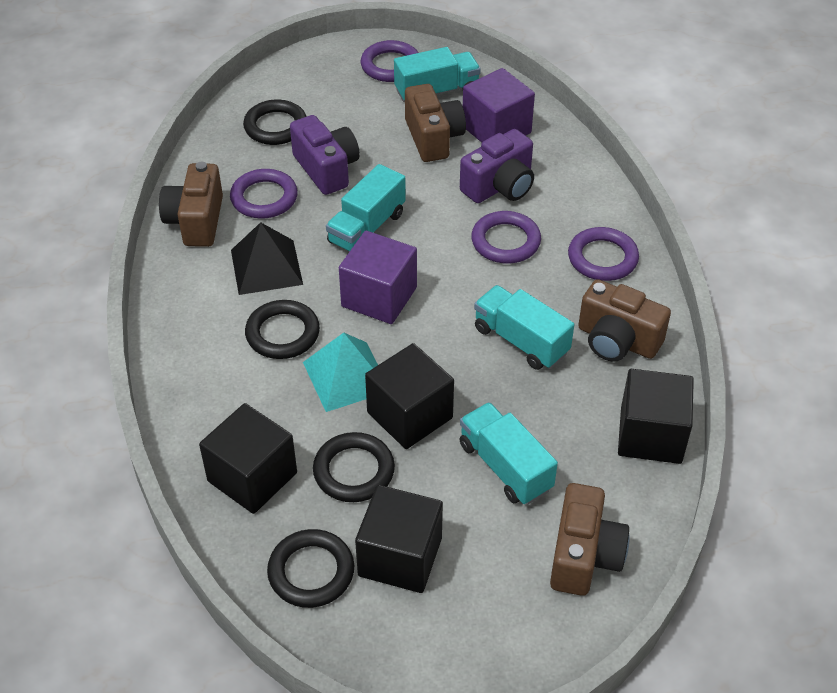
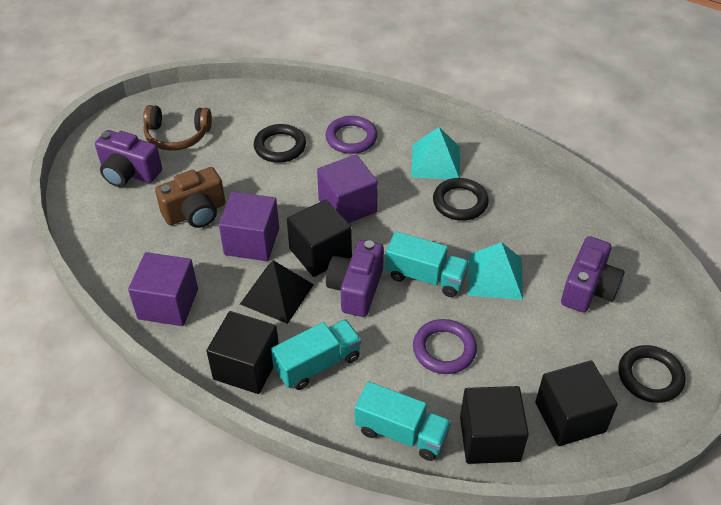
black ring: [243,100,307,145] [245,300,320,359] [267,529,354,608] [313,432,395,502] = 4 -> [254,124,306,163] [433,178,489,221] [618,345,686,403] = 3
brown camera: [159,162,223,247] [405,84,466,162] [550,483,629,596] [578,279,671,362] = 4 -> [155,167,225,228] = 1
brown headphones: none = 0 -> [143,105,212,151] = 1
purple camera: [290,115,360,195] [460,129,534,203] = 2 -> [95,130,162,187] [326,240,384,317] [561,236,625,313] = 3
purple cube: [339,231,417,324] [463,68,535,143] = 2 -> [128,252,198,326] [219,192,279,261] [317,154,378,223] = 3
purple ring: [230,169,298,218] [361,40,419,82] [471,211,541,263] [568,227,639,281] = 4 -> [325,116,377,154] [413,319,477,374] = 2
turquoise pyramid: [303,333,378,412] = 1 -> [411,127,460,179] [468,242,523,300] = 2
turquoise truck: [326,164,406,252] [394,47,481,102] [460,402,558,505] [474,285,574,370] = 4 -> [271,319,361,390] [355,382,451,461] [385,231,469,297] = 3

